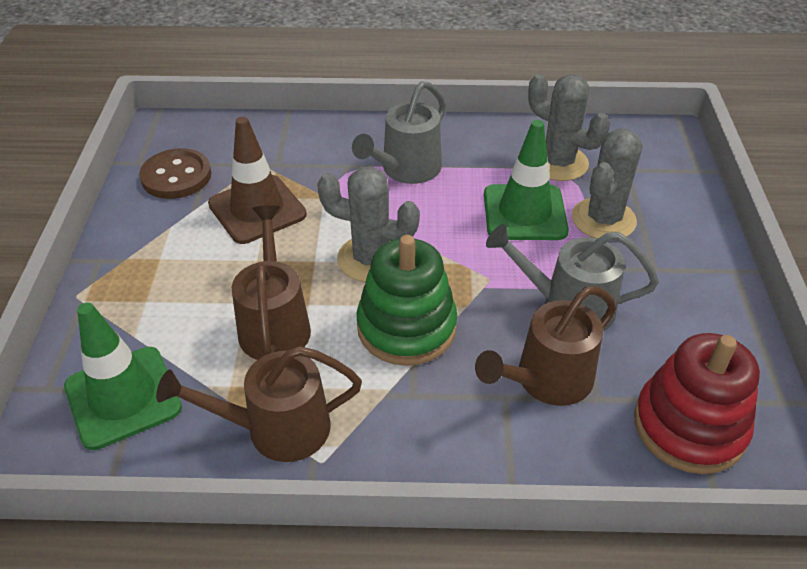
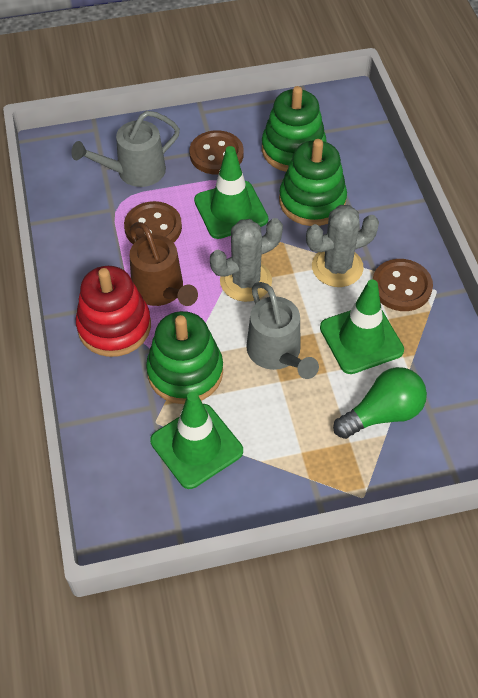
brown button: [139,148,211,199] = 1 -> [124,201,182,244] [189,130,244,174] [373,259,433,311] = 3
brown traffic cone: [208,116,307,244] = 1 -> none = 0
brown watering can: [156,346,362,462] [232,205,311,360] [475,286,616,406] = 3 -> [130,222,198,306] = 1
green light bulb: none = 0 -> [333,367,427,439] = 1
green stacking toy: [356,235,458,366] = 1 -> [146,311,223,404] [262,86,327,172] [279,139,347,226] = 3
green traffic cone: [64,303,182,450] [484,120,569,240] = 2 -> [150,392,243,489] [194,146,268,239] [320,279,404,374] = 3
grey cactus: [317,166,420,282] [528,74,610,181] [572,128,643,239] = 3 -> [210,218,283,302] [306,205,379,287] = 2

